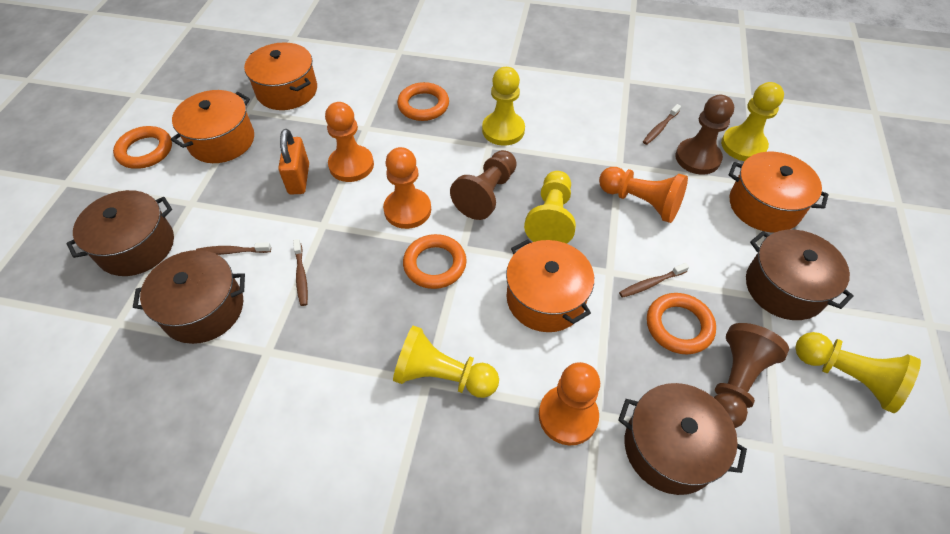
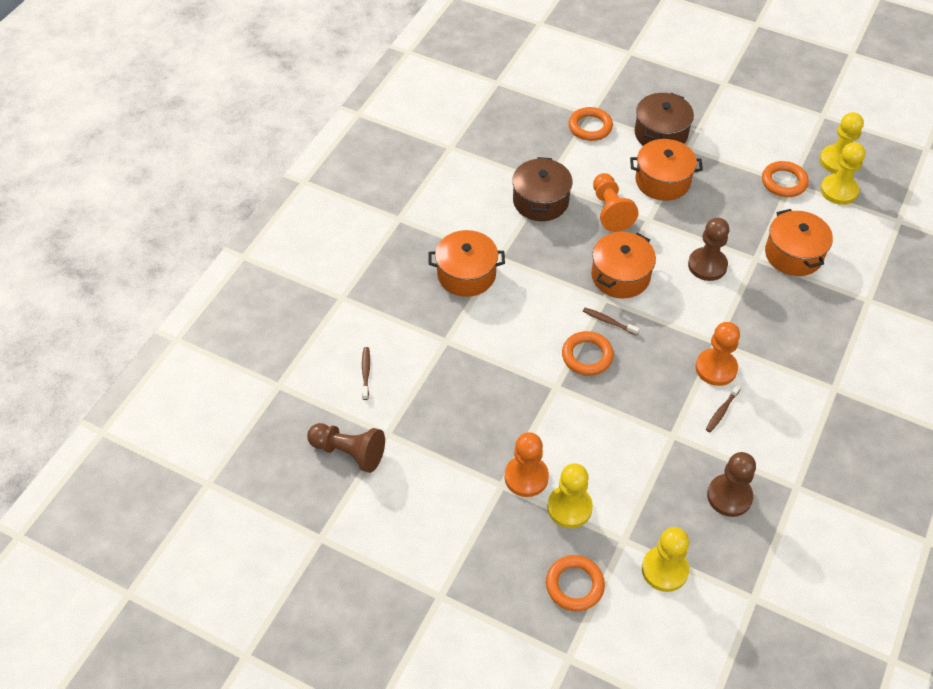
brown pot: [66,190,174,276] [133,250,245,344] [618,383,747,495] [746,230,854,320] = 4 -> [512,157,573,221] [635,93,694,146] = 2
brown toothbrush: [196,242,271,255] [293,239,308,306] [619,263,689,298] [643,104,681,145] = 4 -> [362,347,370,400] [583,308,639,336] [706,383,742,432] = 3
orange padlock: [278,129,309,194] = 1 -> none = 0
orange pawn: [325,102,374,182] [383,147,431,229] [539,362,600,445] [599,167,688,223] = 4 -> [504,432,549,497] [593,173,639,232] [695,322,740,386] = 3
yellow pawn: [393,326,499,398] [482,67,525,146] [524,171,576,244] [721,82,784,161] [795,332,921,413] = 5 -> [547,463,593,528] [642,527,689,592] [820,112,864,174] [820,142,865,205] = 4

